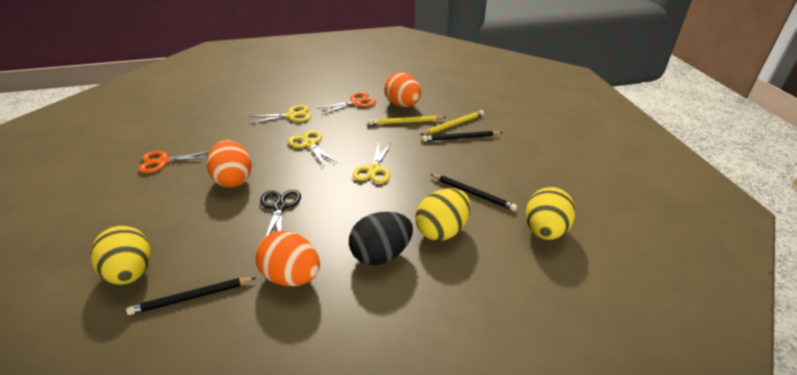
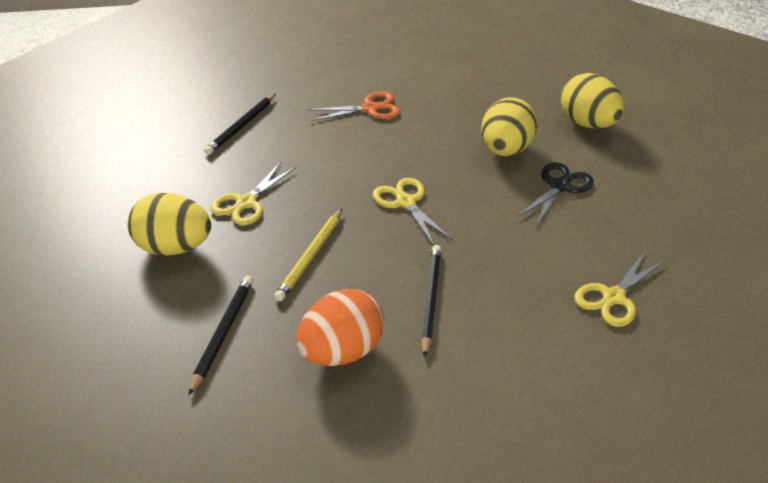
black egg: [349,212,413,265] = 1 -> none = 0
orange egg: [207,140,252,188] [255,231,320,286] [384,73,421,107] = 3 -> [296,289,384,366] = 1
orange scissors: [138,151,210,173] [317,92,376,115] = 2 -> [308,92,400,121] = 1
yellow pencil: [368,115,446,125] [420,110,484,135] = 2 -> [274,209,342,301] = 1

